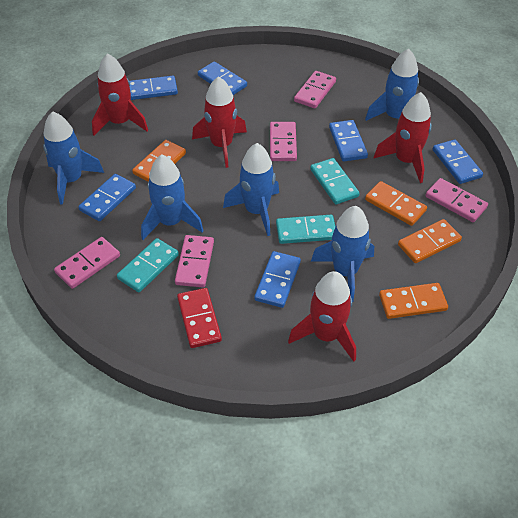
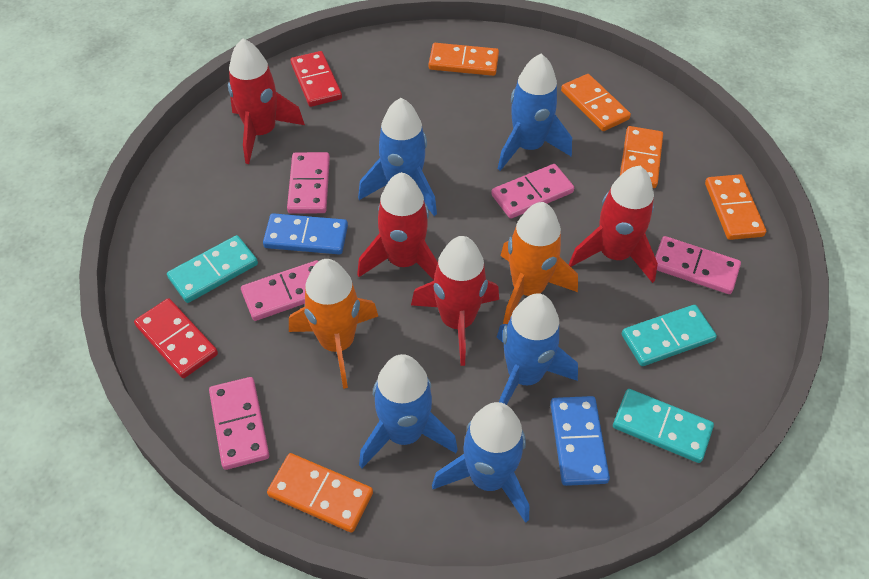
blue domino: [78,174,136,221] [129,76,178,100] [198,62,247,95] [254,251,301,308] [329,120,368,161] [433,139,483,184] = 6 -> [263,213,348,254] [550,396,610,486] = 2
orange domino: [132,140,186,182] [365,181,427,226] [379,283,448,319] [398,219,462,263] = 4 -> [267,453,373,533] [429,43,499,76] [561,74,631,131] [620,126,663,188] [705,174,766,240] = 5
orange rocket: none = 0 -> [289,259,378,389] [501,202,578,324] = 2
red domino: [177,288,222,348] = 1 -> [134,298,218,378] [290,51,342,107] = 2

